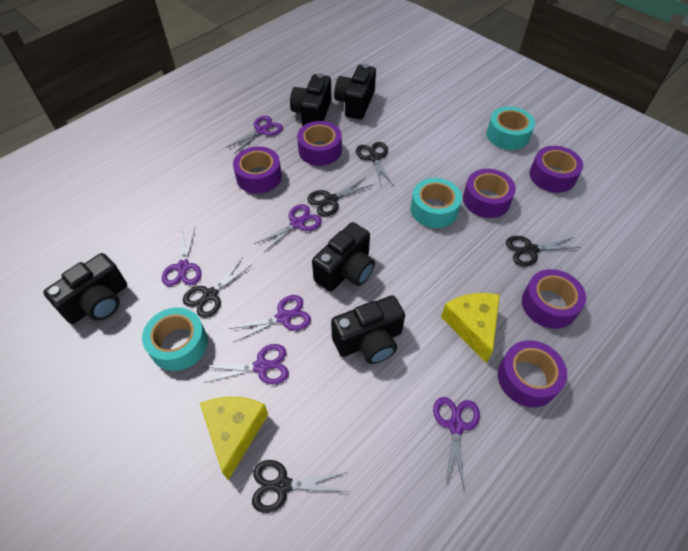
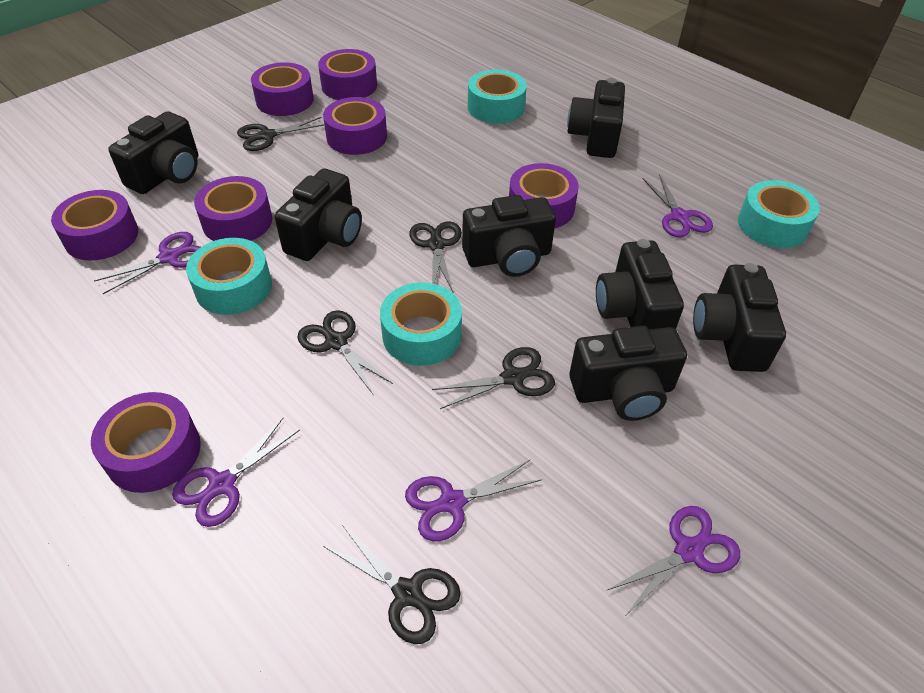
black camera: [43,253,127,324] [290,73,331,126] [312,222,375,292] [331,295,405,364] [334,64,376,119] = 5 -> [108,111,198,194] [275,169,362,261] [462,195,556,277] [567,78,625,158] [569,326,687,421] [596,239,684,330] [693,263,786,372] = 7
purple scissors: [162,228,202,286] [204,344,289,385] [226,116,283,154] [229,295,311,342] [255,204,322,253] [433,397,480,492] = 6 -> [94,232,200,294] [172,418,300,527] [405,460,542,541] [606,506,740,615] [643,174,713,237] = 5
purple tape: [233,146,282,194] [297,121,342,166] [463,169,516,218] [498,340,567,407] [522,269,586,329] [529,146,583,193] = 6 -> [51,190,138,261] [91,392,201,493] [194,176,272,241] [251,62,314,116] [318,49,377,100] [323,97,387,155] [509,163,579,228] = 7
turquoise tape: [142,307,208,371] [410,178,462,228] [487,107,535,150] = 3 -> [186,238,272,315] [380,283,462,366] [468,70,527,124] [738,180,820,248] = 4
yellow cheese: [200,397,268,480] [441,293,500,363] = 2 -> none = 0

